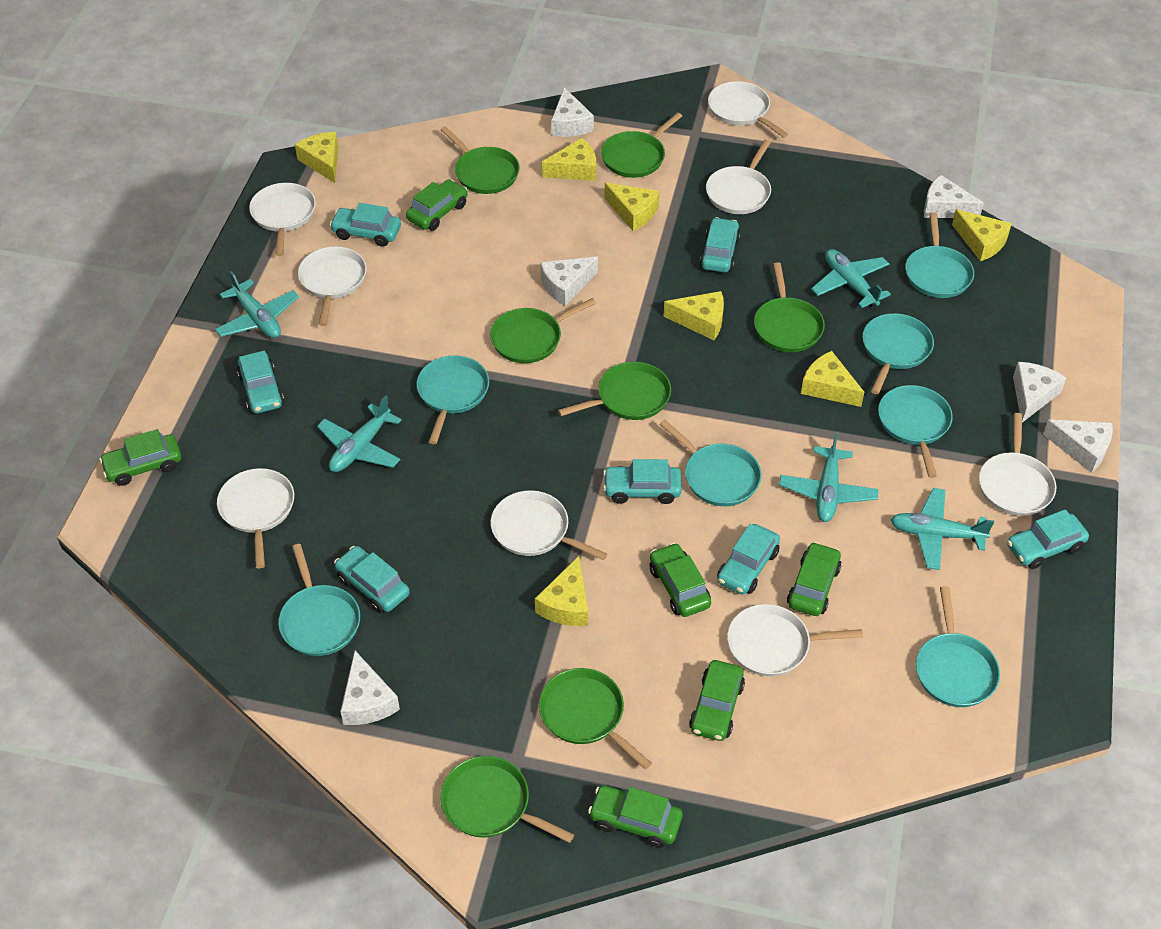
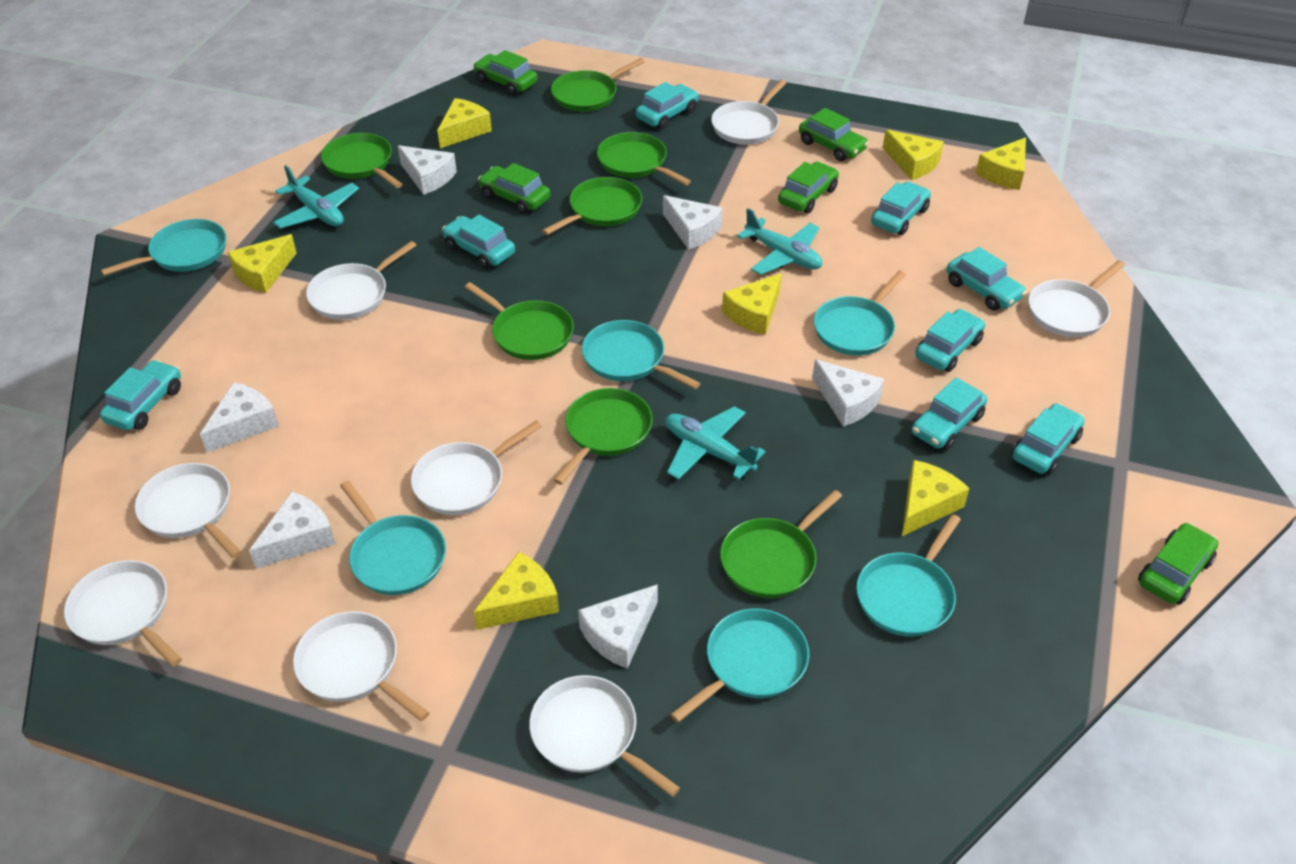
green car: [99,429,181,486] [406,179,468,231] [588,785,682,848] [650,543,711,617] [689,660,745,741] [787,542,842,616] = 6 -> [473,50,538,95] [478,163,550,214] [778,162,839,214] [799,108,869,161] [1138,523,1219,605] = 5
turquoise car: [237,351,284,413] [330,203,401,247] [334,546,410,613] [603,459,682,504] [699,217,741,272] [717,524,780,595] [1007,509,1089,569] = 7 -> [100,360,181,430] [442,215,515,269] [636,82,699,129] [871,182,931,235] [912,377,987,450] [915,309,985,372] [947,247,1027,311] [1012,403,1085,475] = 8
turquoise pan: [278,544,360,656] [417,356,489,444] [660,420,762,506] [862,313,934,394] [878,385,953,478] [905,212,974,298] [916,586,1000,707] = 7 -> [101,219,226,276] [340,481,446,595] [582,320,701,389] [670,608,809,722] [814,271,906,356] [856,514,961,636] = 6
turquoise plane: [215,271,299,338] [317,396,402,472] [779,433,879,522] [811,249,891,308] [891,488,994,570] = 5 -> [273,165,359,228] [666,406,766,480] [737,208,822,275] = 3

